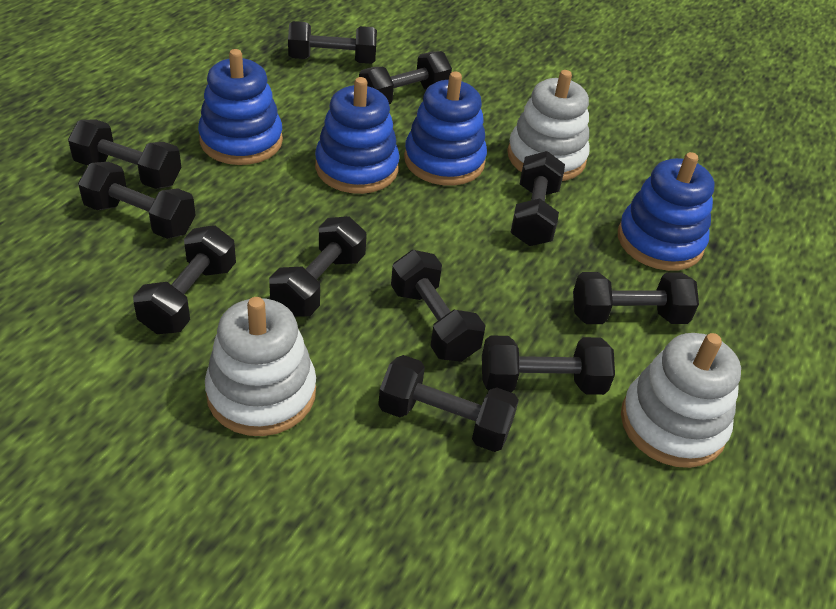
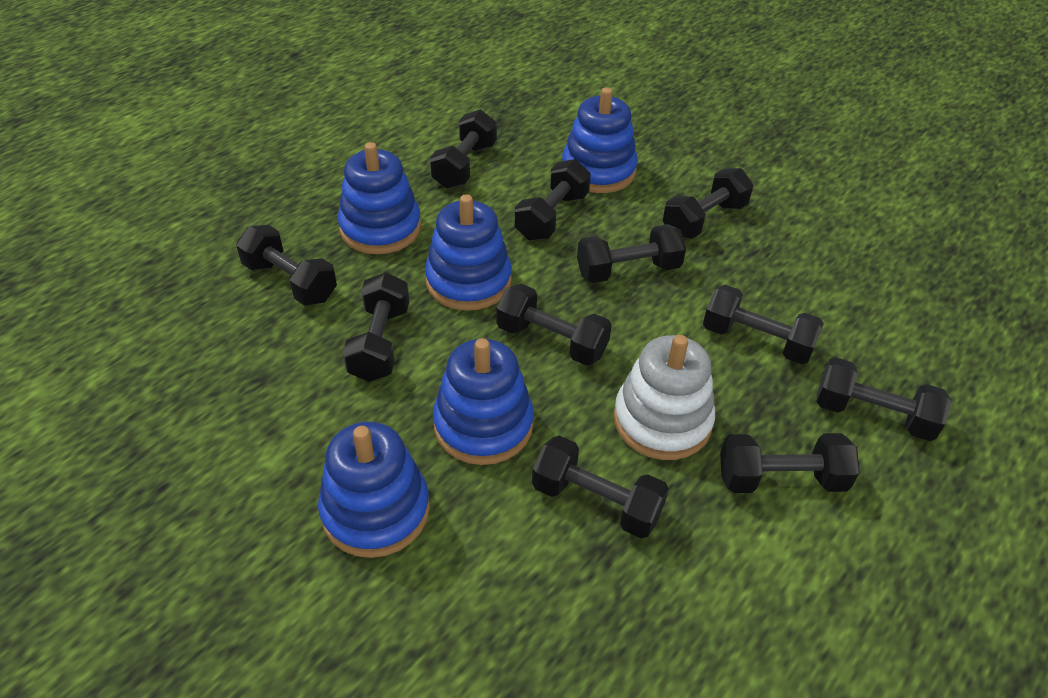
blue stacking toy: [198,49,283,165] [315,77,400,194] [404,71,487,186] [618,152,714,271] = 4 -> [318,422,430,558] [338,142,421,254] [425,194,512,311] [433,338,534,465] [562,87,638,193] = 5
white stacking toy: [205,297,316,436] [507,70,590,181] [621,333,741,468] = 3 -> [613,335,715,460] = 1

